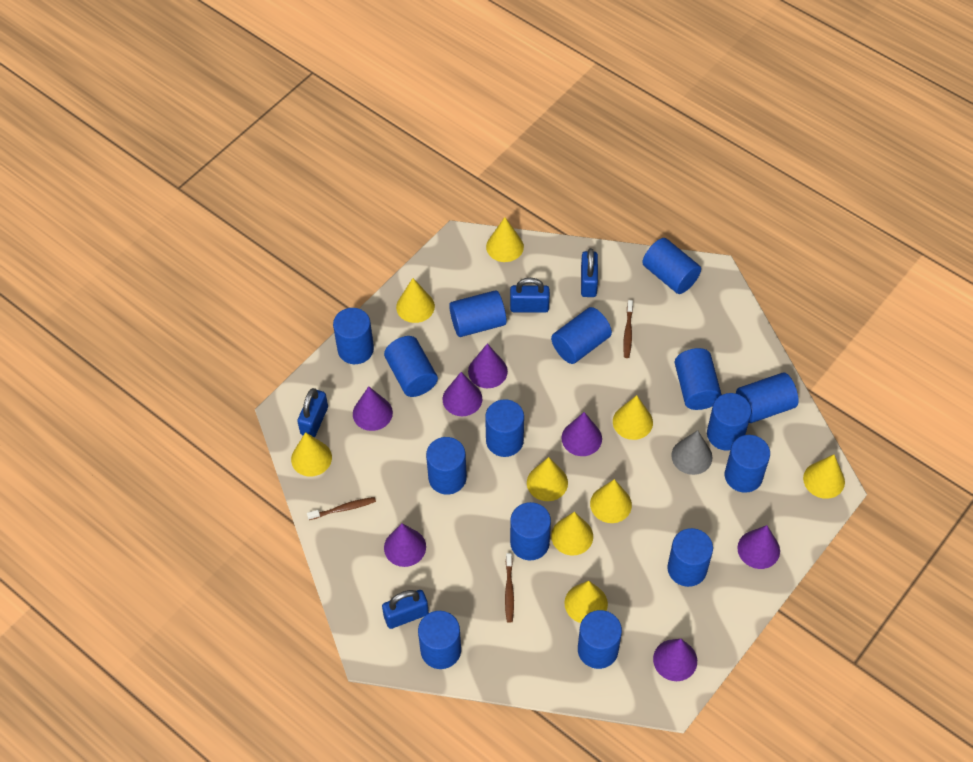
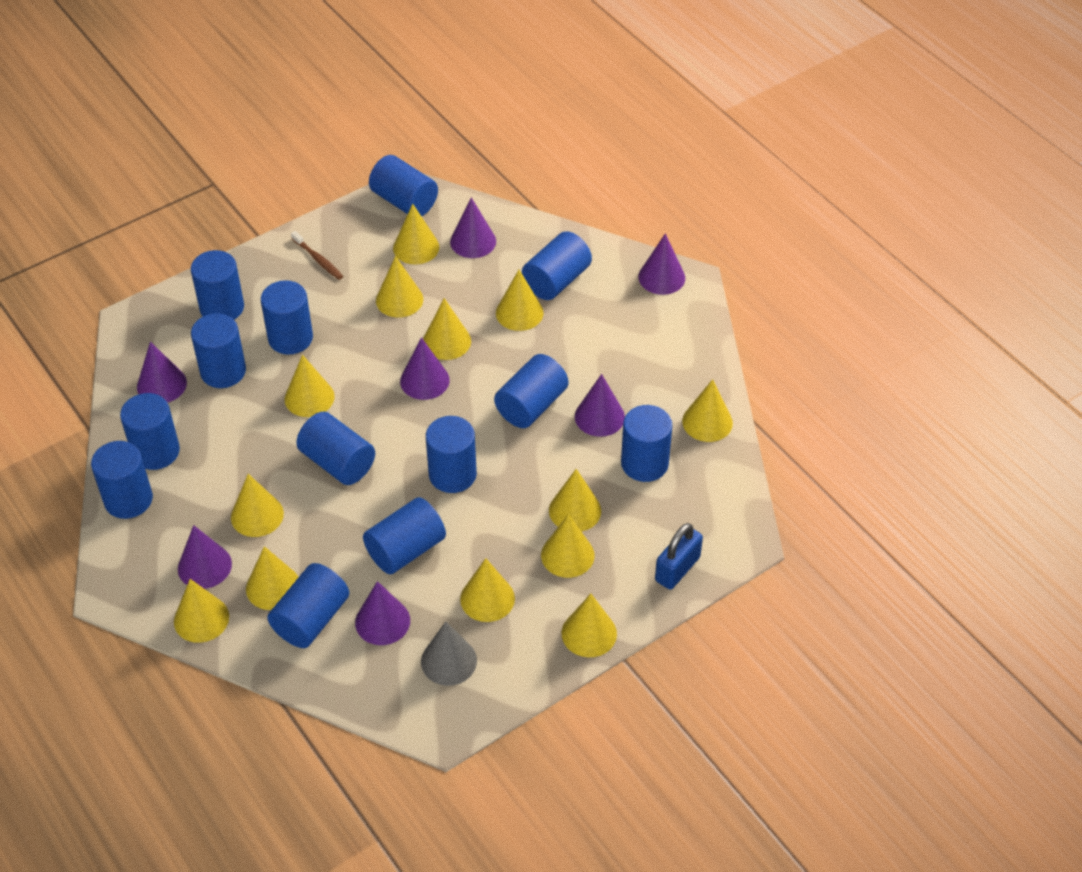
blue cylinder: [333,308,374,364] [384,336,438,397] [418,611,461,669] [426,437,467,495] [449,290,507,337] [485,399,524,457] [510,502,551,560] [551,307,612,364] [578,610,622,669] [642,238,701,294] [667,528,713,587] [675,348,722,410] [707,393,751,451] [725,435,770,493] [736,372,799,423] = 15 -> [91,441,153,519] [120,393,180,470] [191,250,244,320] [191,313,246,388] [261,280,313,355] [267,563,349,648] [296,412,375,485] [363,497,446,574] [369,155,438,216] [426,416,477,493] [494,354,569,428] [522,231,592,300] [621,405,672,482] = 13
blue padlock: [297,388,328,438] [382,590,429,629] [510,278,550,313] [581,248,598,297] = 4 -> [655,523,703,590] = 1
brown toothbrush: [307,497,376,520] [505,553,514,623] [623,300,633,358] = 3 -> [291,231,343,280] = 1
yellow cone: [291,432,332,477] [396,278,435,323] [486,217,524,262] [527,457,568,501] [551,512,593,556] [565,581,608,623] [590,479,632,523] [613,395,653,440] [803,454,845,499] = 9 -> [174,579,229,643] [231,474,284,537] [246,546,298,610] [285,355,335,417] [376,256,423,318] [393,204,439,264] [423,298,471,360] [460,558,515,622] [496,270,544,331] [541,514,595,578] [549,469,601,532] [562,594,617,657] [682,379,733,442] = 13

